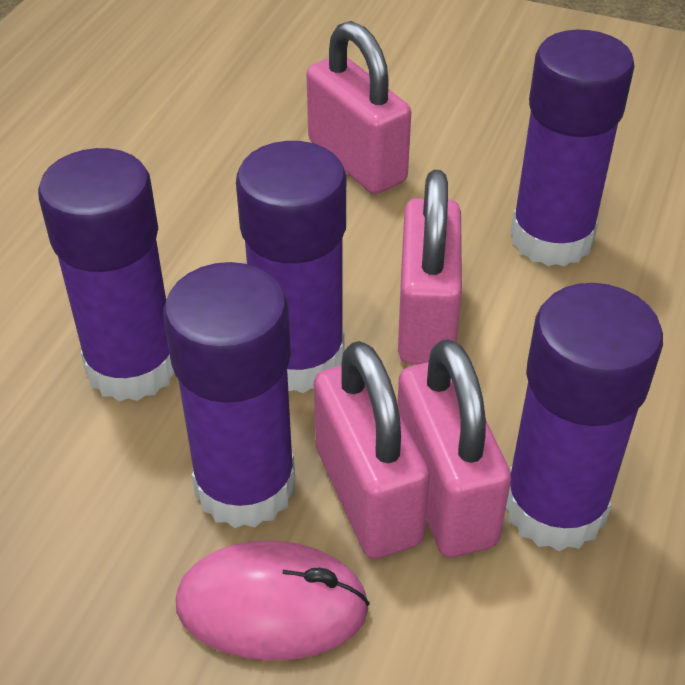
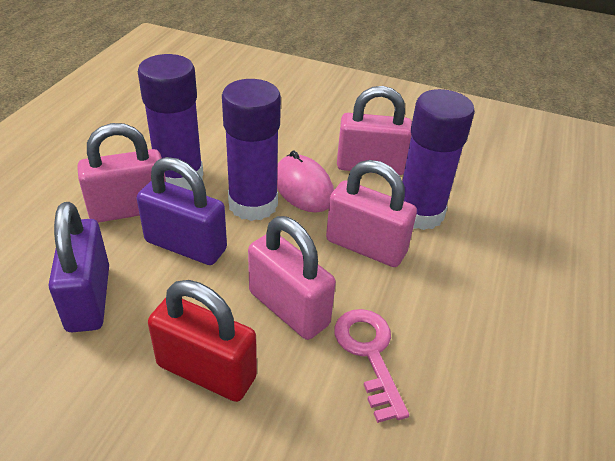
pink key: none = 0 -> [334,309,409,423] = 1
purple glue stick: [38,148,175,401] [164,262,295,528] [236,141,346,393] [506,283,663,551] [511,30,635,266] = 5 -> [138,54,203,190] [222,79,281,221] [402,89,475,230] = 3
purple padlock: none = 0 -> [49,202,109,332] [137,157,227,265] = 2
red padlock: none = 0 -> [148,280,257,402] = 1

